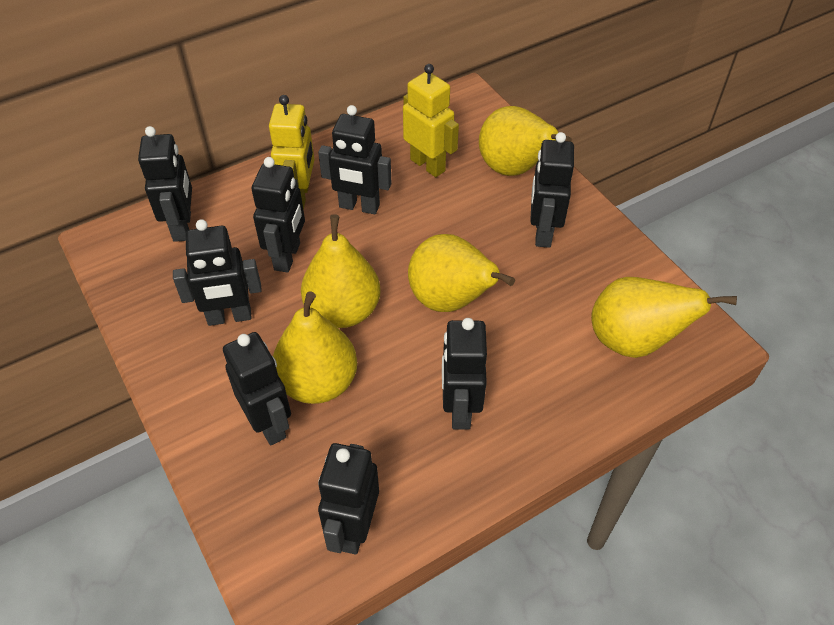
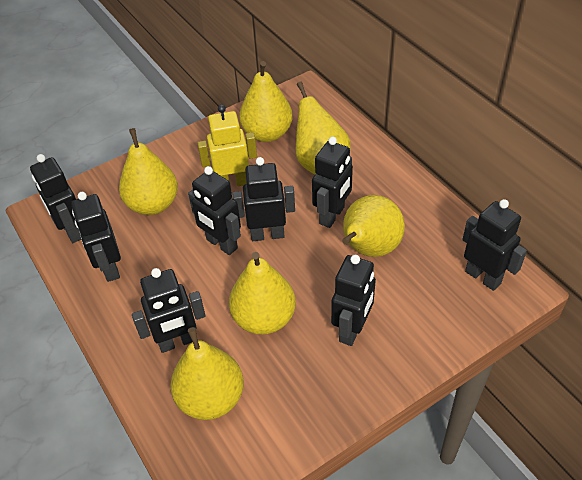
yellow pear: [273,291,357,404] [301,214,380,328] [408,234,515,312] [479,106,572,176] [591,277,737,358] = 5 -> [119,128,178,215] [171,327,244,420] [229,252,296,335] [239,61,293,142] [296,82,351,174] [342,195,405,257] = 6
yellow robot: [269,95,314,209] [403,64,459,177] = 2 -> [198,105,257,186] = 1

